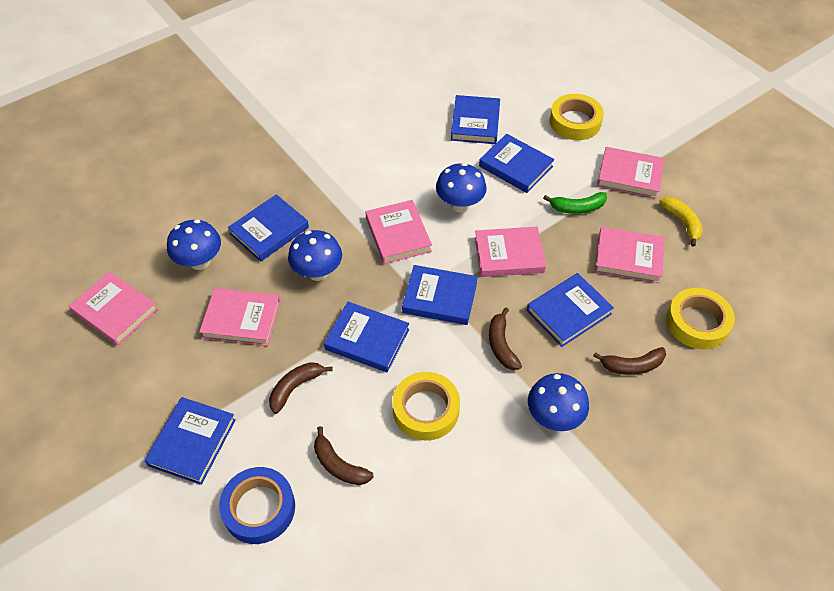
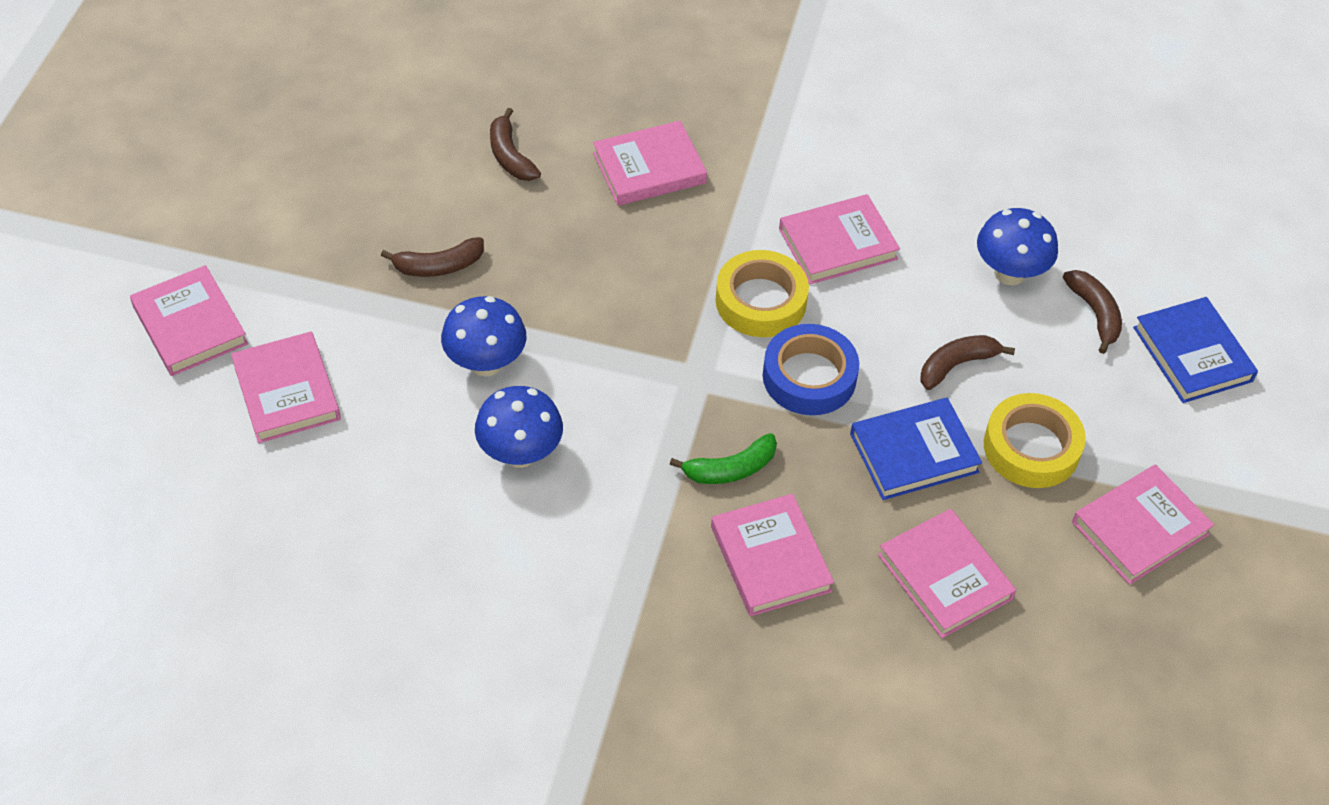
blue book: [144,397,236,485] [228,194,309,262] [324,302,409,372] [402,265,478,325] [451,95,500,144] [479,134,555,193] [527,273,614,347] = 7 -> [850,398,982,500] [1133,297,1258,403] = 2
blue mushroom: [167,220,221,270] [288,230,342,281] [436,163,487,212] [528,373,589,431] = 4 -> [441,296,526,377] [475,386,563,468] [977,208,1058,285] = 3
pink book: [69,271,158,346] [199,288,281,346] [365,200,432,264] [475,227,546,277] [595,227,665,283] [597,147,665,198] = 6 -> [130,265,248,376] [231,332,341,443] [593,121,707,206] [711,494,834,616] [779,194,900,284] [878,509,1016,638] [1072,464,1214,585] = 7
yellow banana: [659,197,703,247] = 1 -> none = 0
yellow tape: [392,372,460,441] [549,94,604,140] [666,288,735,349] = 3 -> [715,250,809,337] [984,393,1086,488] = 2

